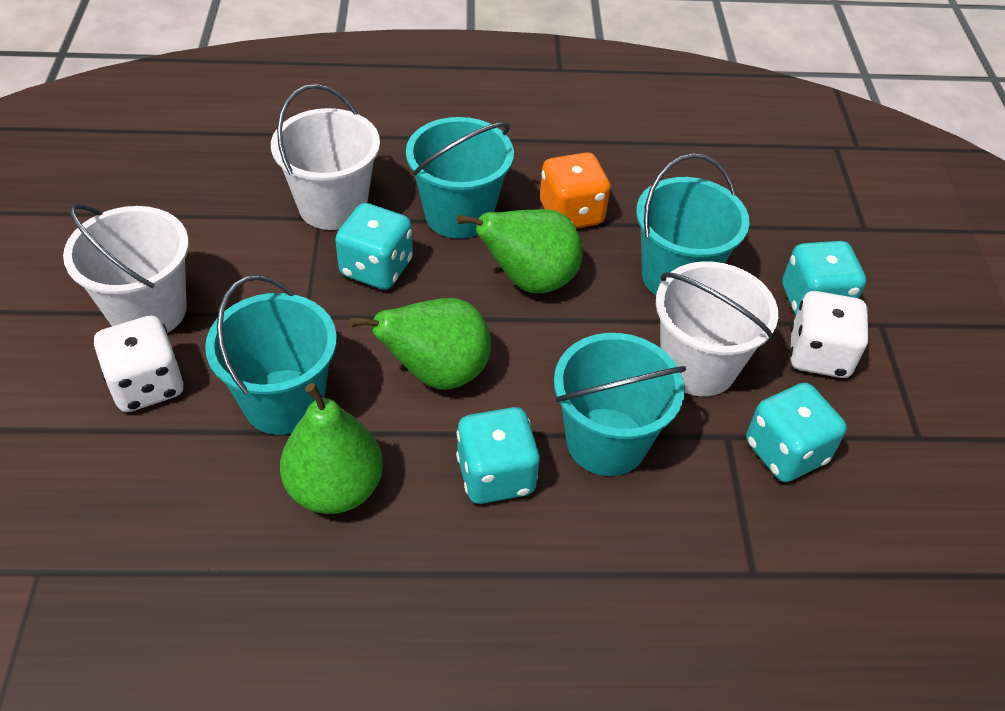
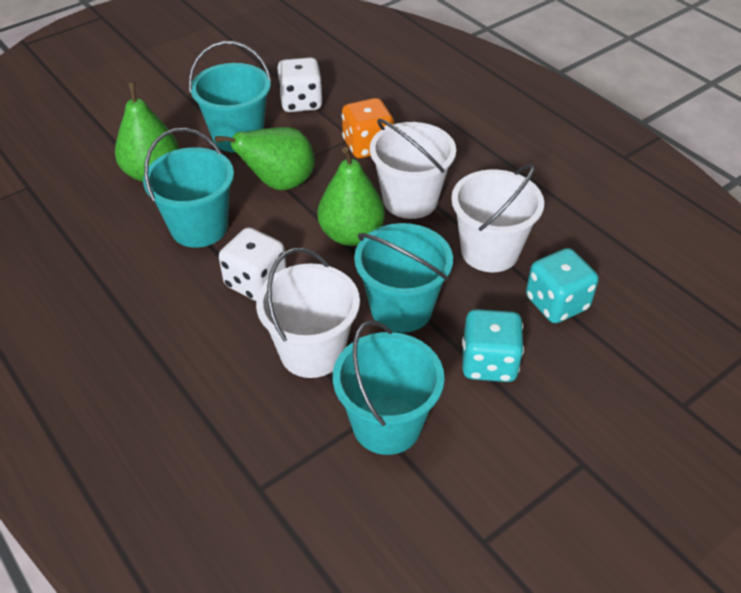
turquoise dice: [335,203,413,290] [456,407,540,504] [746,383,847,482] [782,241,866,316] = 4 -> [462,309,524,382] [526,248,599,323] = 2

